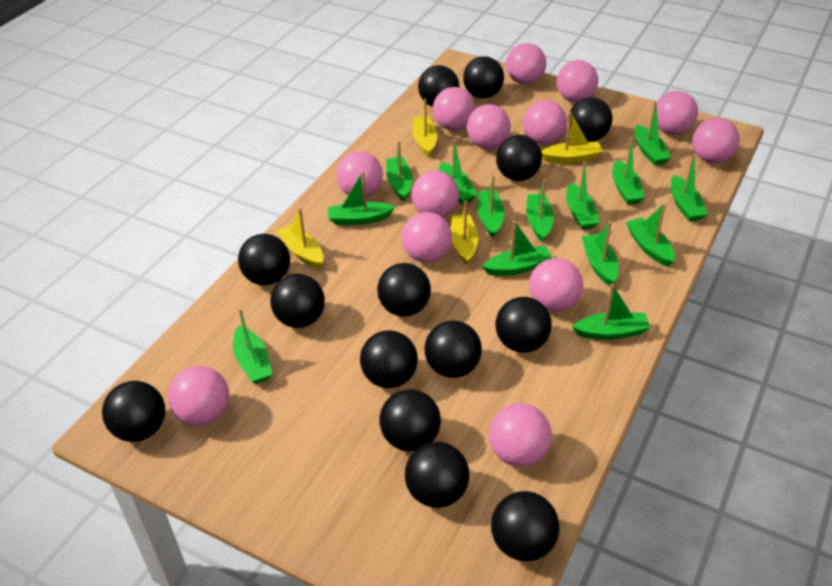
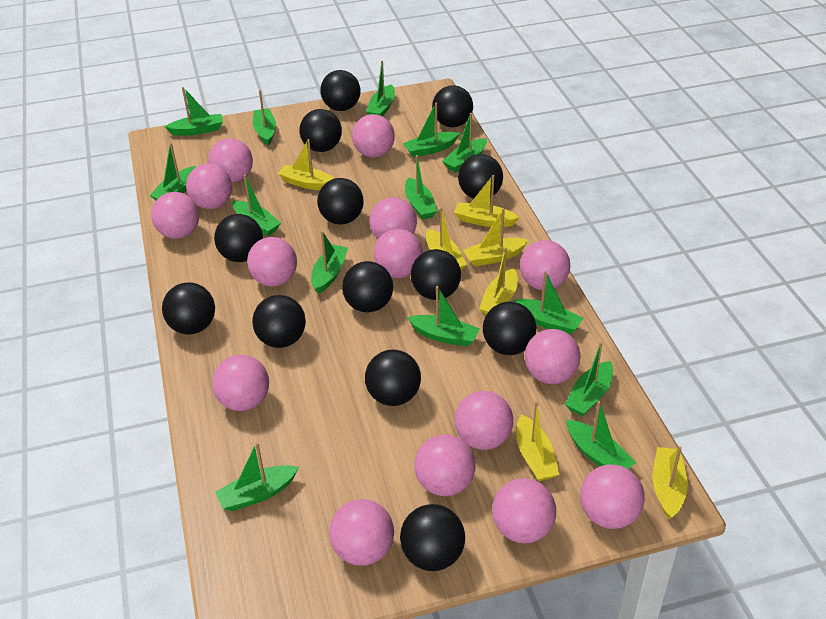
black ball: [102,381,165,442] [238,234,290,285] [270,274,325,328] [360,330,418,388] [377,263,431,317] [379,389,441,451] [405,442,469,508] [418,65,459,107] [424,320,482,378] [463,56,504,98] [491,491,560,561] [495,297,552,353] [496,135,542,181] [568,97,613,142] = 14 -> [162,282,215,335] [214,214,263,262] [252,295,306,348] [300,109,342,152] [317,178,364,224] [320,70,361,111] [342,261,393,312] [365,350,421,406] [400,504,465,571] [411,249,461,300] [432,85,473,127] [458,154,503,199] [483,302,537,355] = 13
pink ball: [168,366,229,426] [336,151,383,198] [402,212,452,263] [411,171,459,218] [433,87,475,130] [467,104,511,149] [489,403,552,467] [506,43,546,84] [523,100,567,145] [529,258,583,312] [557,60,598,102] [656,91,698,135] [692,118,740,163] = 13 -> [151,192,199,239] [186,163,232,209] [208,138,253,183] [212,355,269,411] [247,237,297,287] [329,499,394,566] [352,114,395,158] [370,197,417,239] [374,229,423,278] [414,434,475,496] [454,391,513,450] [492,478,556,543] [520,240,570,290] [525,329,580,384] [580,465,645,529] = 15
yellow boat: [277,208,324,269] [413,99,437,157] [451,200,478,265] [541,112,603,163] = 4 -> [278,139,335,190] [426,207,467,270] [454,175,520,227] [463,208,528,266] [479,248,518,315] [516,401,559,481] [653,446,688,519] = 7

